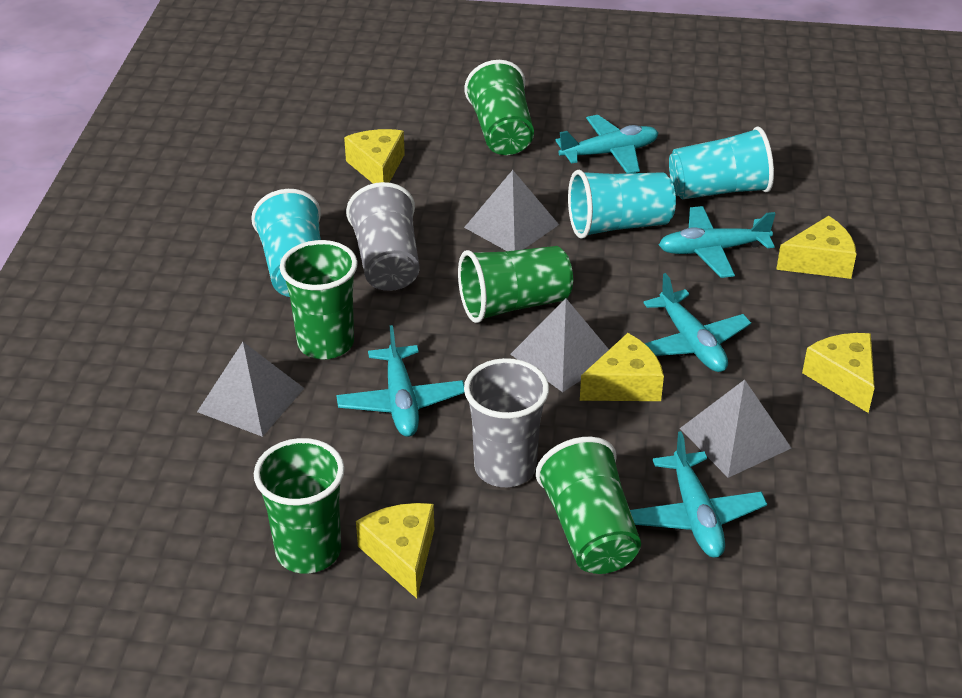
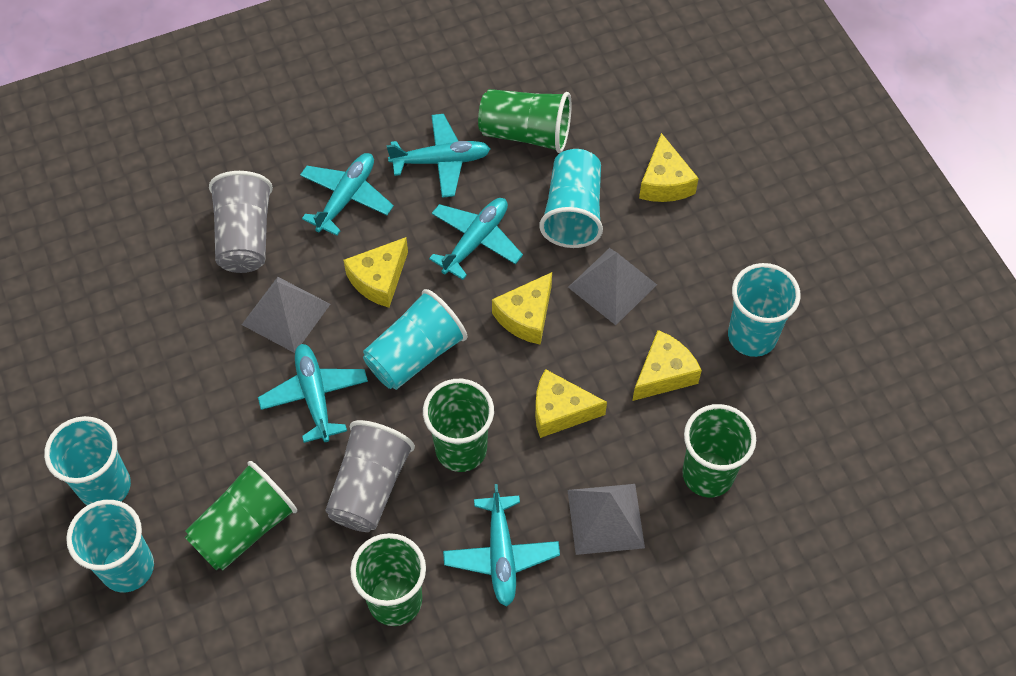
grey pyramid: [197,342,304,437] [464,170,559,251] [510,298,609,392] [680,380,791,478] = 4 -> [242,277,330,353] [568,248,657,325] [568,484,645,555] = 3
turquoise cup: [251,189,321,297] [568,170,676,239] [669,126,774,199] = 3 -> [44,416,131,505] [66,500,154,592] [363,289,467,390] [539,149,603,248] [728,263,801,357] = 5

